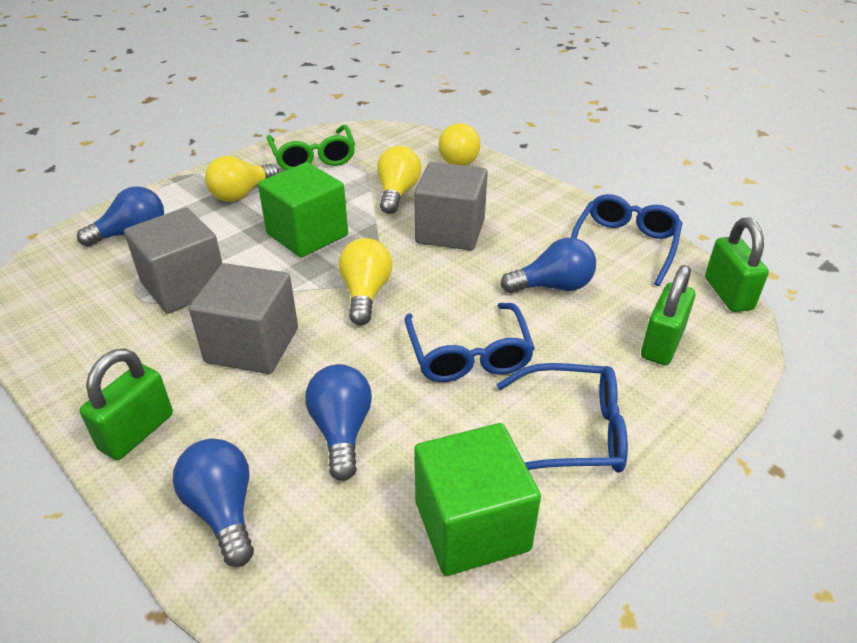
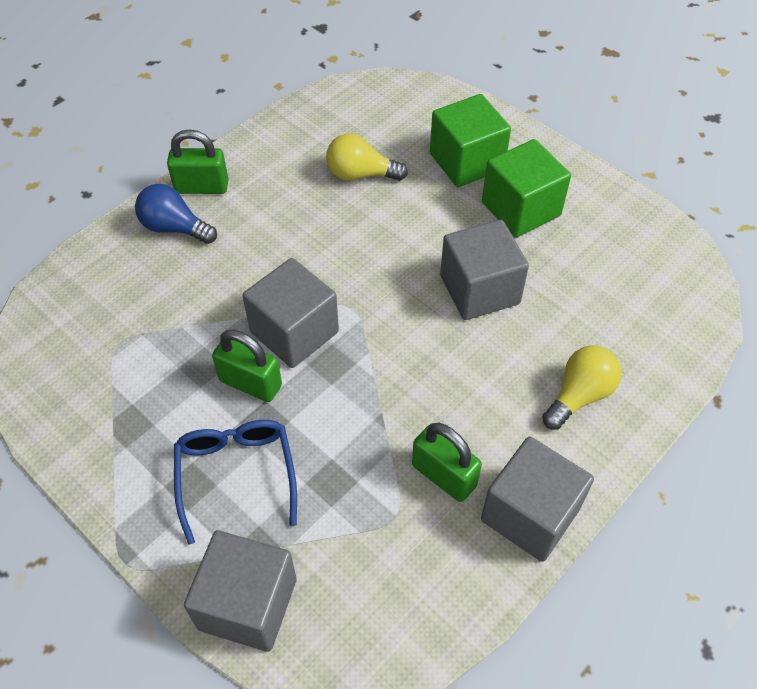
blue glasses: [405,303,535,382] [496,363,628,473] [571,194,682,286] = 3 -> [174,420,297,545] = 1
blue light bulb: [77,186,164,247] [173,439,254,567] [305,364,372,481] [500,238,596,293] = 4 -> [135,184,217,244] = 1
green glasses: [267,125,355,170] = 1 -> none = 0
grey cube: [124,208,223,314] [189,263,298,374] [414,162,488,251] = 3 -> [184,530,297,652] [242,258,339,368] [440,220,529,320] [481,437,594,562] = 4
yellow light bulb: [205,156,279,202] [339,238,392,325] [377,146,421,214] [438,123,480,166] = 4 -> [326,134,408,181] [542,345,622,430] = 2

